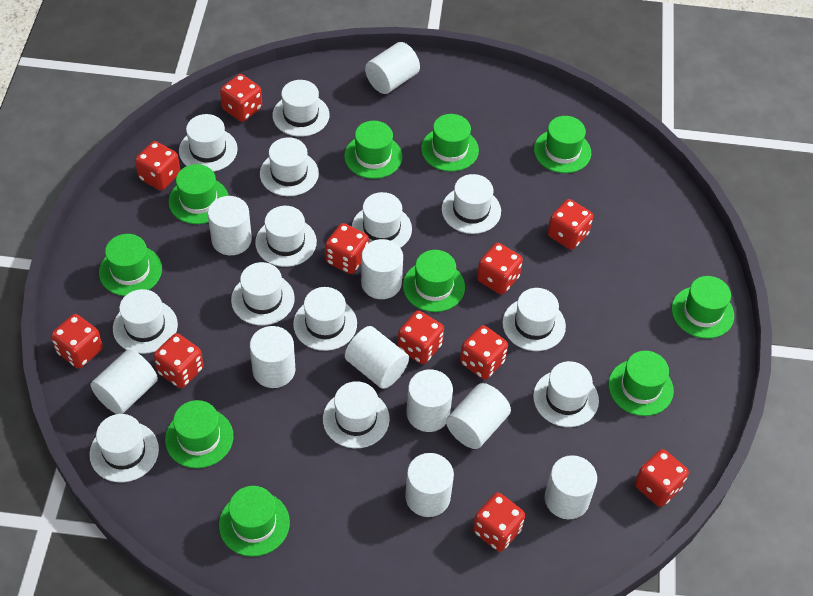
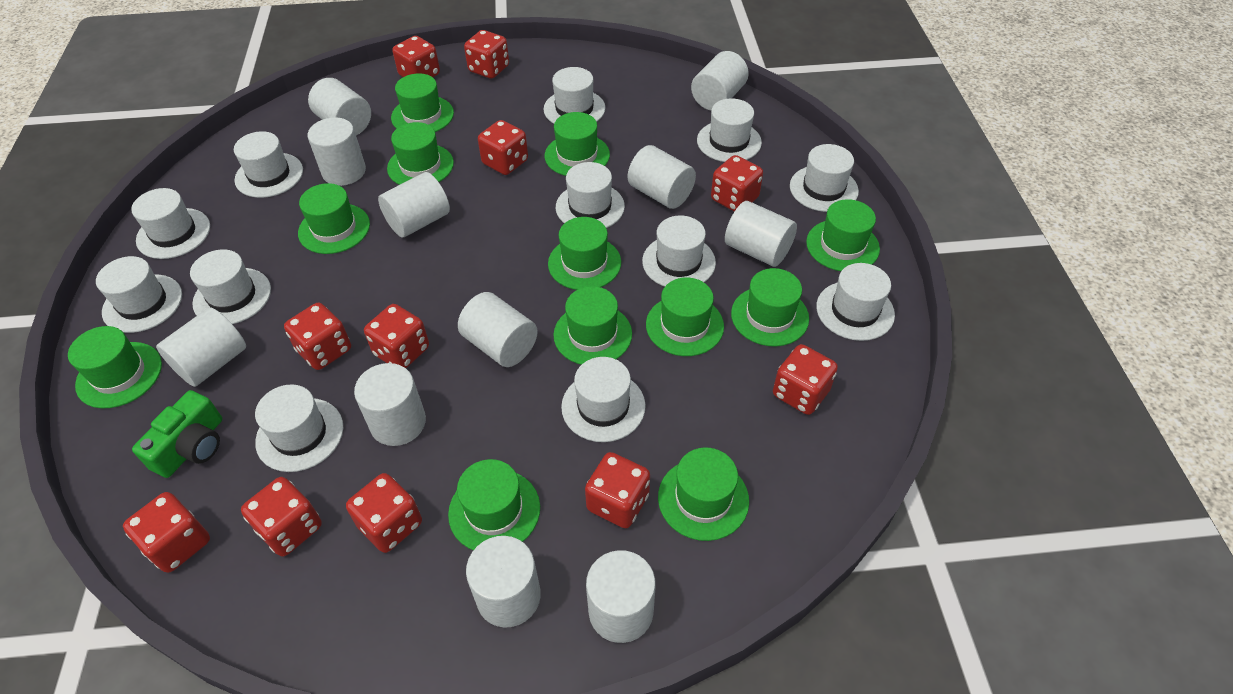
green camera: none = 0 -> [132,390,222,478] = 1
green hat: [99,234,162,296] [165,400,233,468] [169,164,229,224] [219,486,290,557] [344,121,403,179] [403,250,465,312] [421,114,479,172] [534,116,591,173] [608,351,674,416] [672,276,734,339] = 10 -> [68,326,162,408] [298,183,370,254] [387,122,454,185] [391,74,454,132] [448,459,540,550] [545,112,610,176] [548,217,621,290] [553,286,632,365] [646,278,724,356] [658,447,749,541] [731,268,809,346] [806,199,880,271] = 12
white cylinder: [91,349,158,414] [208,196,252,255] [250,326,295,388] [345,326,409,389] [361,239,403,299] [365,42,420,94] [405,453,454,517] [406,369,453,432] [446,383,511,449] [545,455,597,519] = 10 -> [156,307,246,387] [308,78,371,135] [308,117,366,186] [354,363,426,446] [378,172,450,237] [458,292,538,367] [466,536,541,628] [586,550,656,643] [628,145,696,209] [691,51,749,110] [725,201,797,267] = 11
white hat: [89,414,159,482] [113,289,178,354] [179,114,238,172] [231,262,295,325] [255,206,317,267] [260,137,319,196] [272,80,329,137] [293,287,357,351] [323,381,390,448] [352,192,412,248] [442,174,501,234] [502,288,566,351] [533,361,599,427] = 13 -> [96,256,182,333] [131,188,210,259] [190,249,271,324] [234,131,303,198] [255,384,343,472] [543,67,605,124] [556,162,625,228] [561,357,646,442] [642,216,716,287] [697,98,762,162] [790,144,859,212] [816,263,895,341] = 12

